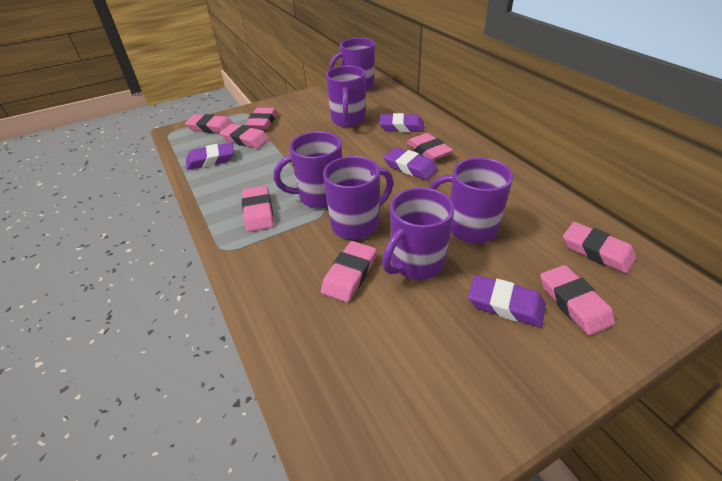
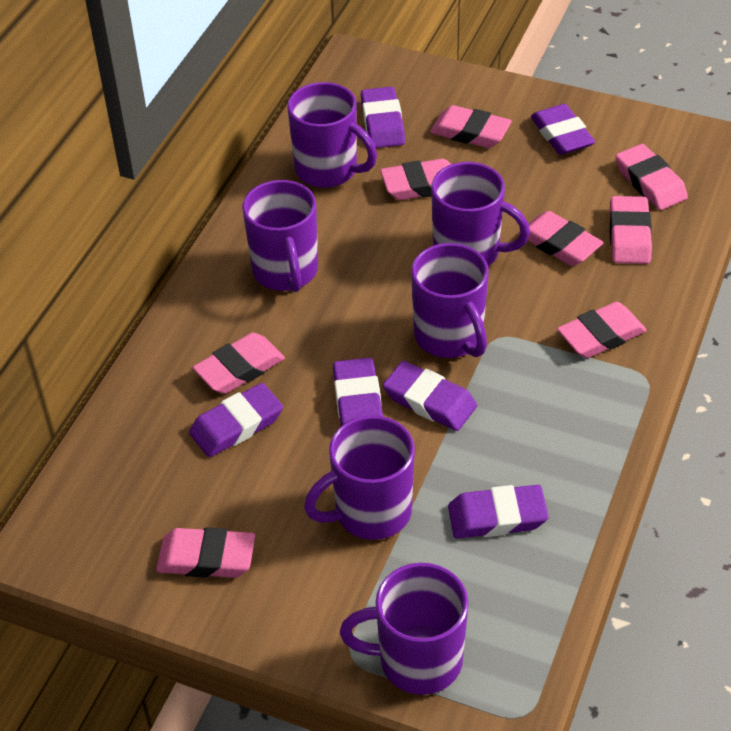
purple eraser: [186,142,234,170] [379,113,424,132] [384,147,438,180] [468,275,546,327] = 4 -> [189,383,283,457] [333,358,383,426] [361,87,405,148] [383,361,477,431] [448,485,549,539] [531,104,595,155] = 6

